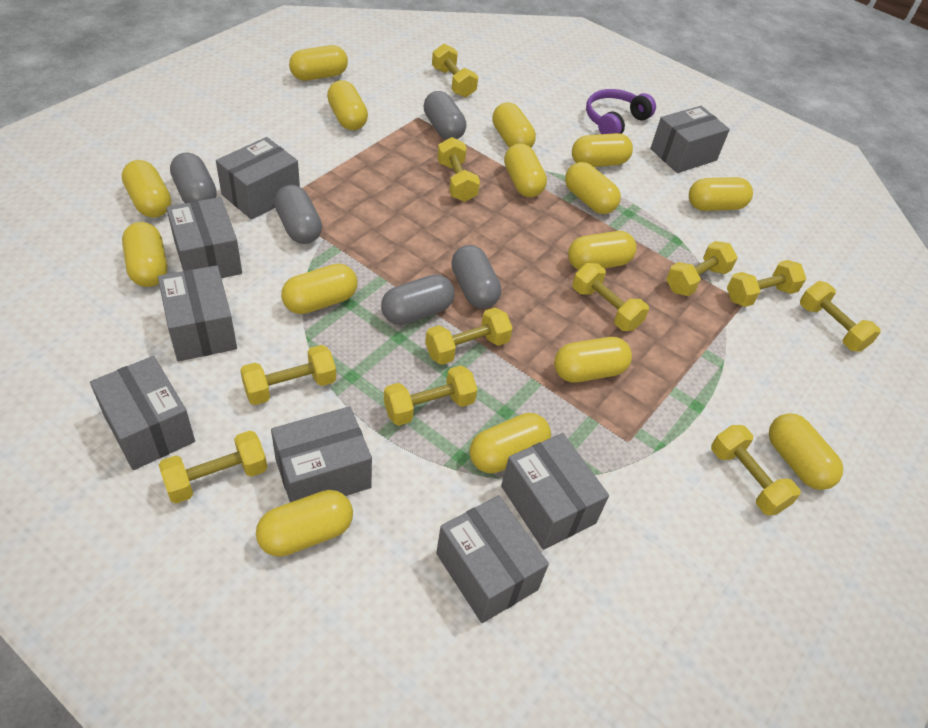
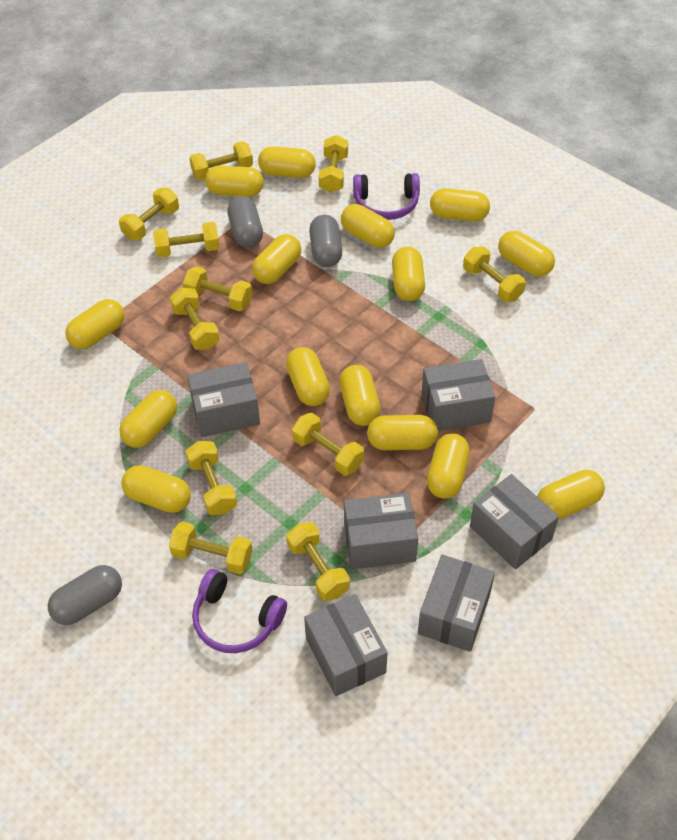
grey box: [90,356,195,470] [158,265,237,361] [166,197,242,278] [216,137,300,220] [271,406,372,502] [436,495,549,623] [501,433,609,550] [650,106,730,173] = 8 -> [187,362,260,437] [304,594,388,696] [344,493,418,569] [418,555,495,652] [421,359,495,431] [470,474,559,569] = 6
grey capsule: [170,152,217,203] [274,185,322,244] [381,274,454,325] [424,91,466,140] [451,245,501,308] = 5 -> [48,565,122,625] [227,196,263,248] [309,215,342,267] = 3
purple headphones: [586,89,656,134] = 1 -> [192,569,287,653] [353,173,420,220] = 2

